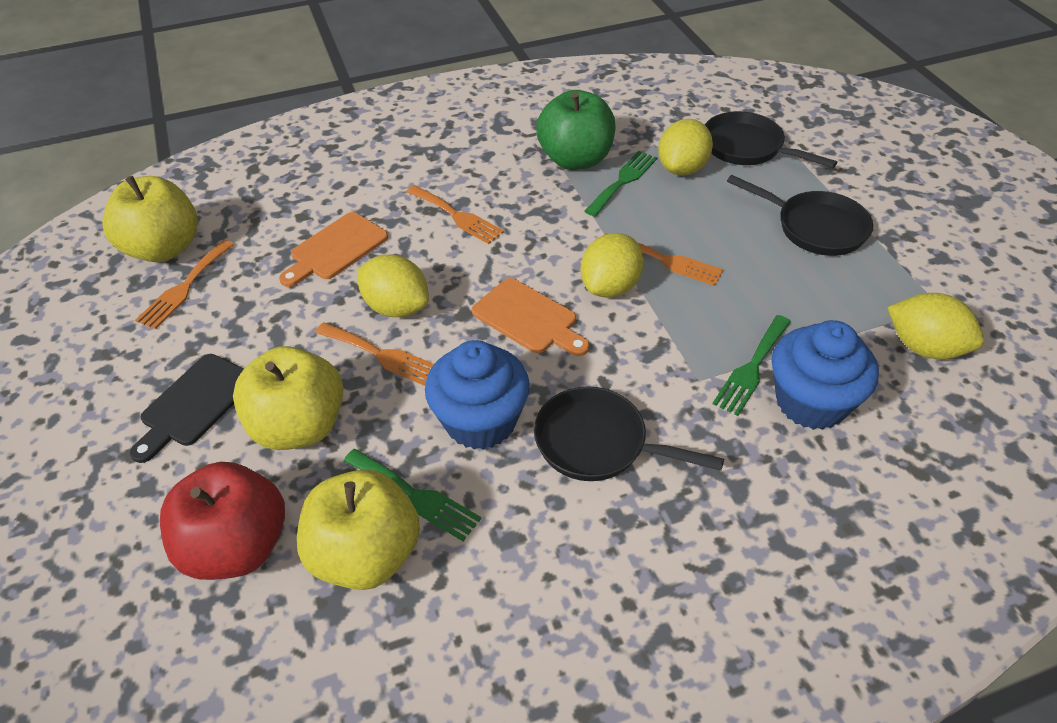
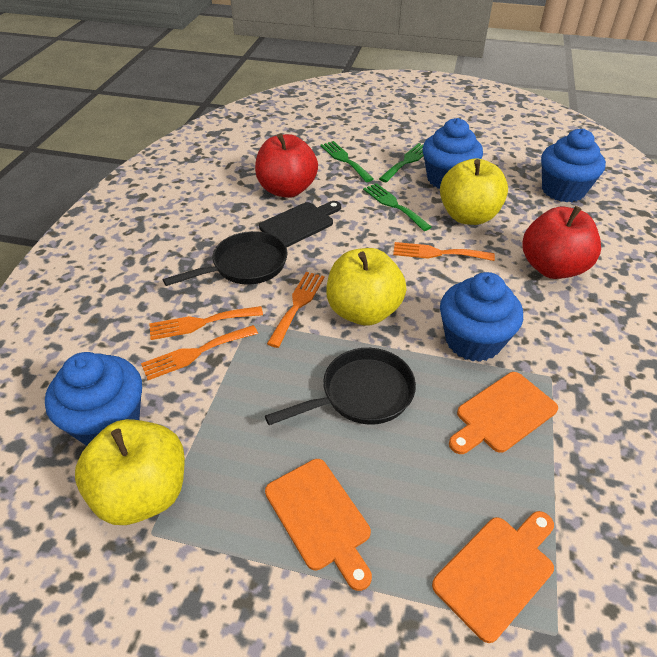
black pan: [534,387,724,481] [705,111,837,168] [727,175,873,256] = 3 -> [163,231,288,286] [265,348,416,425] = 2
blue cupcake: [425,340,530,450] [772,320,879,430] = 2 -> [45,352,142,446] [422,118,483,188] [440,272,523,362] [541,129,606,202] = 4
green apple: [536,90,616,170] = 1 -> none = 0
orange cutting board: [279,212,388,287] [472,278,589,356] = 2 -> [265,459,372,591] [432,511,554,643] [449,372,558,454] = 3
red apple: [160,462,285,580] = 1 -> [255,133,318,198] [522,206,601,279] = 2
yellow lemon: [358,254,429,317] [580,233,644,298] [658,119,713,176] [887,293,984,359] = 4 -> none = 0

